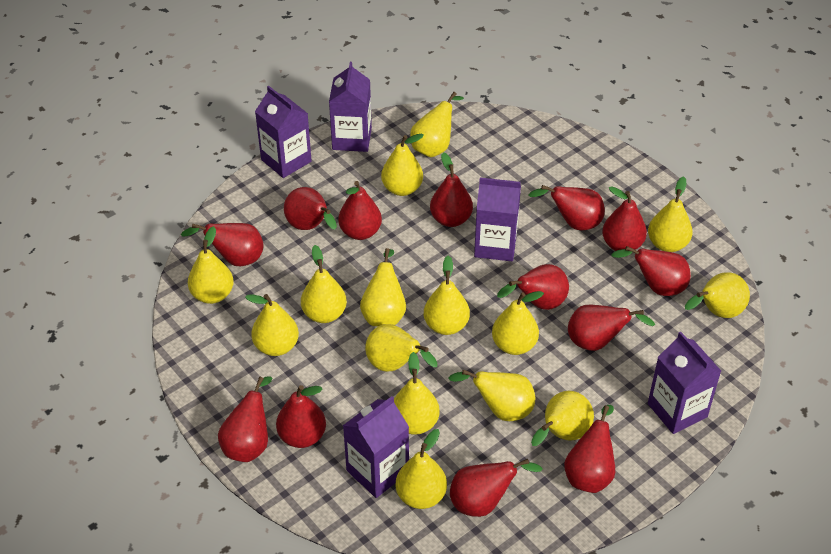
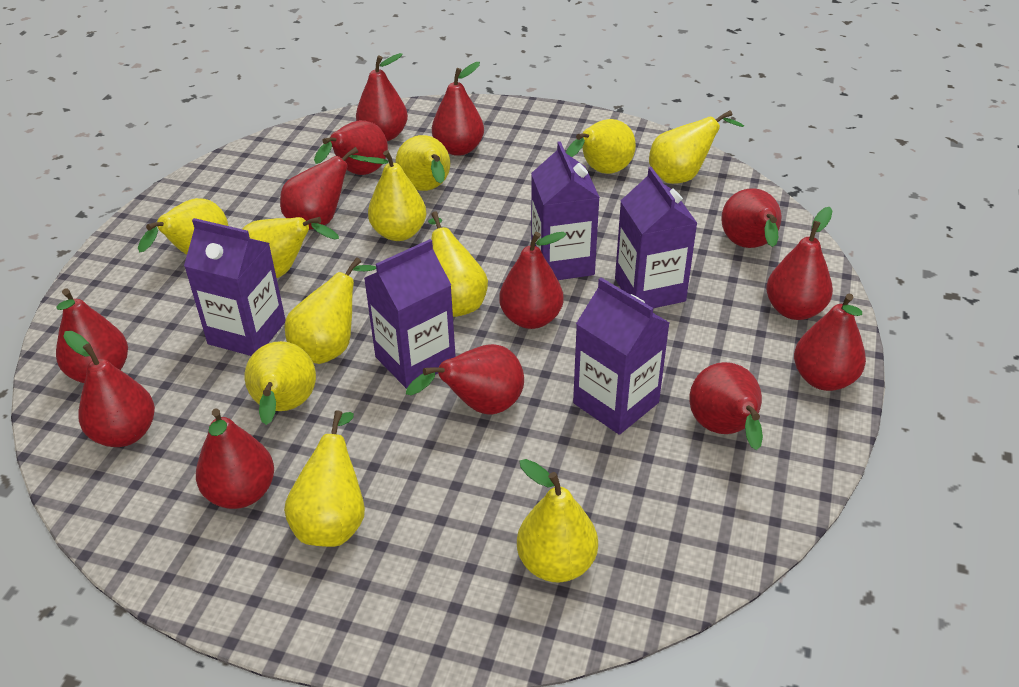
yellow pear: [188,226,234,304] [245,294,299,356] [301,245,347,323] [360,248,406,326] [365,324,438,372] [381,133,424,196] [394,352,440,435] [395,429,447,509] [410,92,464,157] [424,256,470,335] [448,369,535,421] [492,291,544,355] [531,391,594,446] [648,176,693,252] [685,272,750,318] = 15 -> [138,198,228,255] [242,217,339,278] [245,341,316,425] [284,410,365,547] [285,257,376,364] [364,150,427,241] [395,135,450,191] [428,212,488,317] [517,459,598,583] [566,119,636,174] [649,110,744,184] = 11

